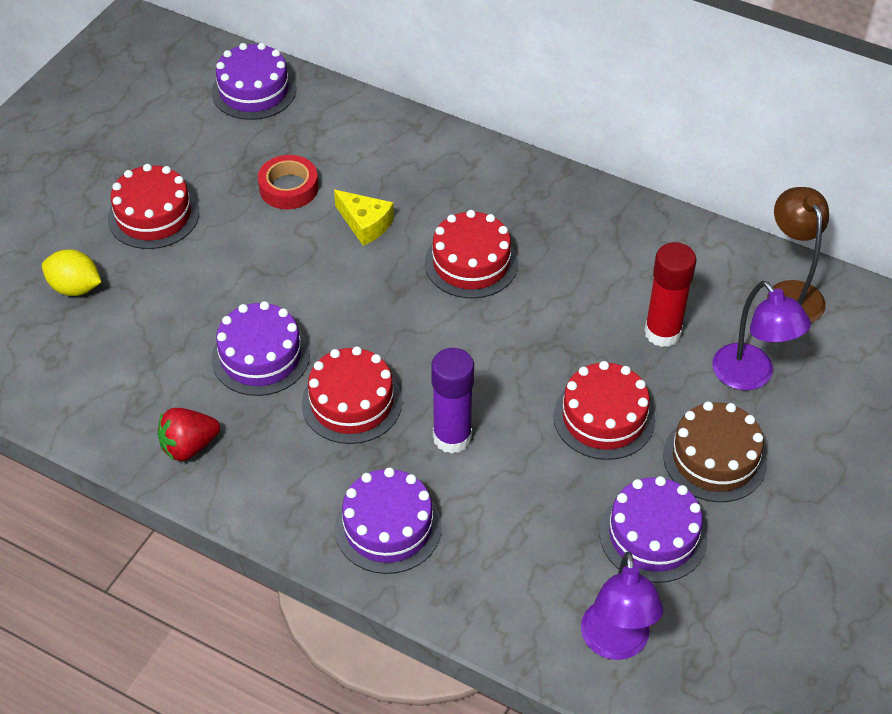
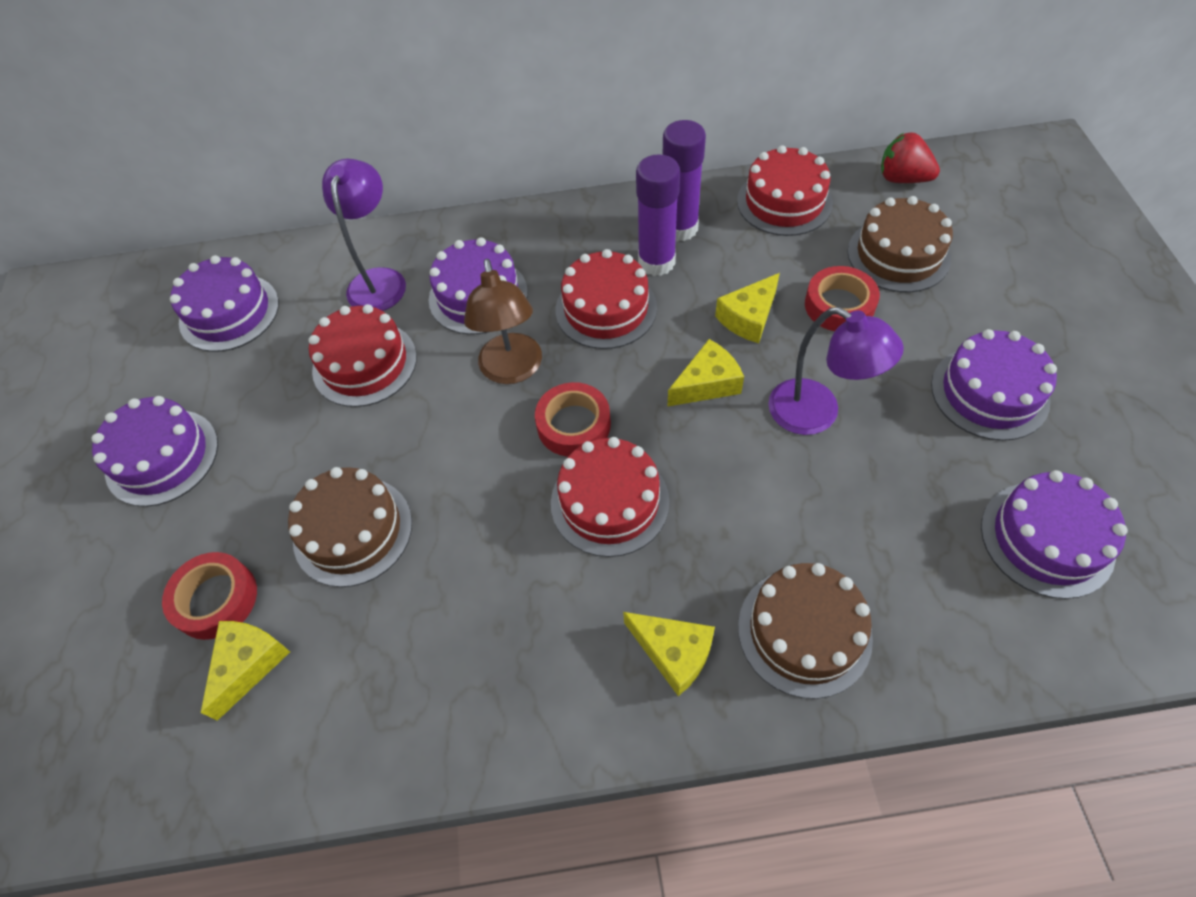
brown cake: [663,401,767,502] = 1 -> [288,467,412,587] [738,563,873,699] [847,196,953,292] = 3
purple cake: [212,43,296,120] [212,301,310,396] [335,467,442,574] [599,476,707,583] = 4 -> [92,396,218,507] [170,255,279,352] [429,237,528,335] [931,329,1057,441] [981,470,1128,599] = 5
purple glue stick: [431,348,474,454] = 1 -> [636,154,680,276] [663,120,706,241] = 2
red glue stick: [644,242,697,347] = 1 -> none = 0
red tape: [258,155,319,209] = 1 -> [162,552,257,640] [535,382,611,457] [805,266,880,331] = 3
yellow cheese: [334,190,394,246] = 1 -> [201,621,290,721] [623,612,715,696] [667,339,744,407] [715,273,780,343] = 4
yellow lemon: [42,249,101,296] = 1 -> none = 0

